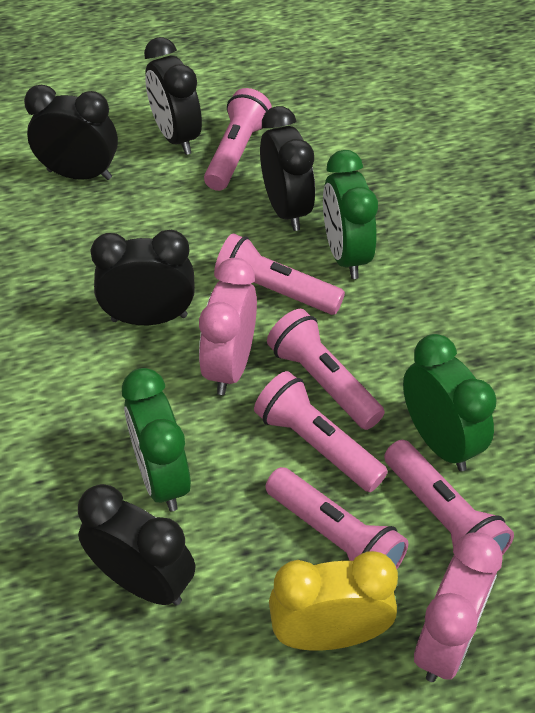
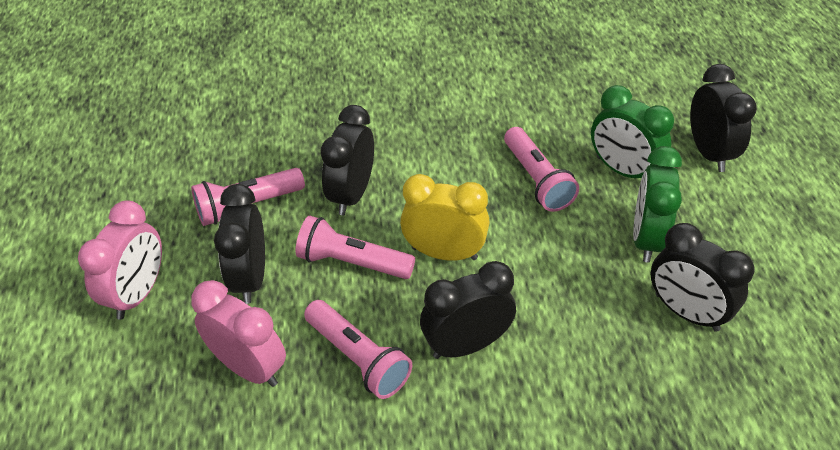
green clock: [122,368,191,511] [323,150,378,279] [403,334,497,471] = 3 -> [591,85,674,178] [633,146,682,263] = 2
pink flashlight: [204,88,272,191] [214,233,345,315] [254,371,388,492] [265,467,408,569] [267,309,385,430] [384,440,514,555] = 6 -> [191,168,305,226] [295,216,415,279] [304,300,412,399] [504,127,579,212] = 4

